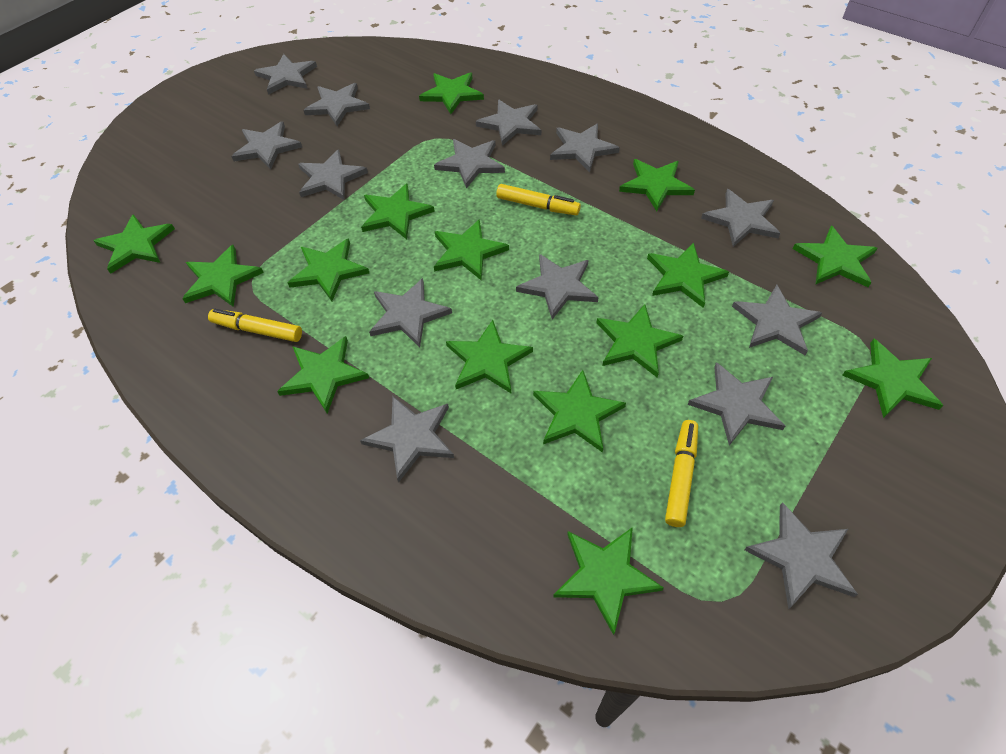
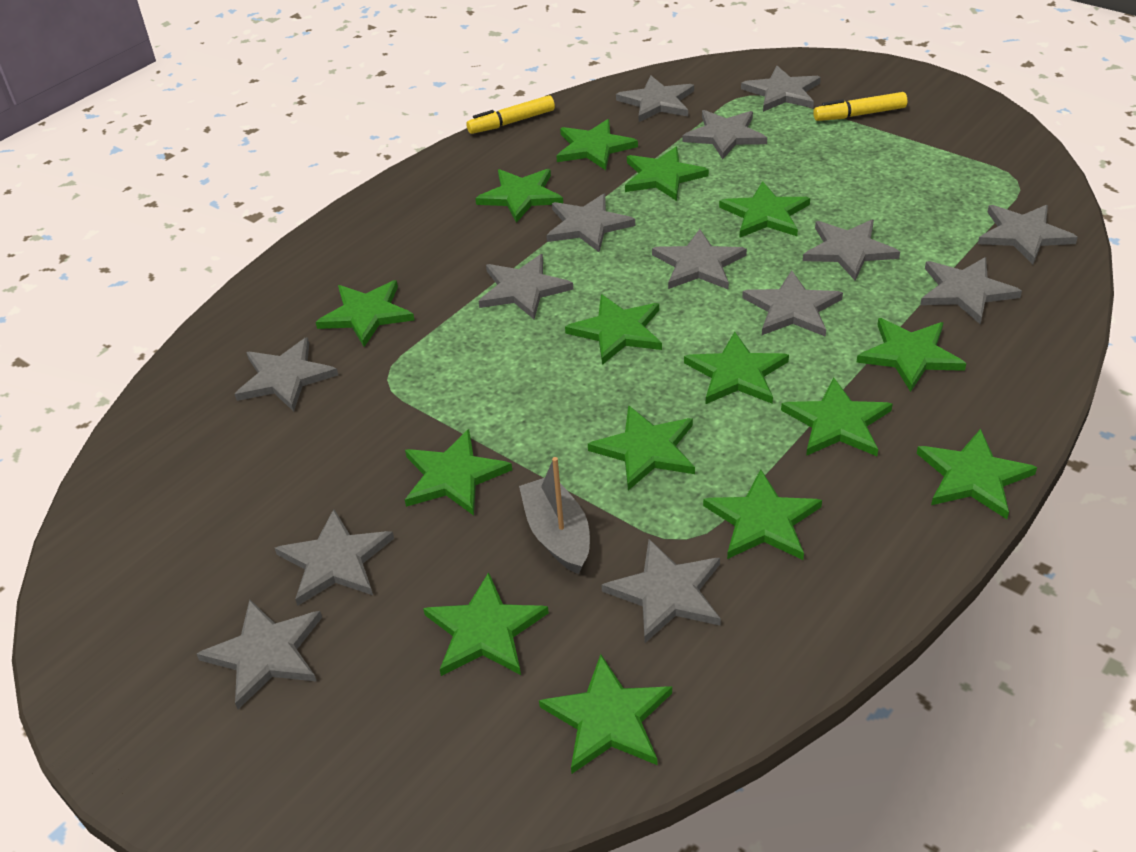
grey boat: none = 0 -> [519,457,590,574] = 1
yellow marker: [208,309,302,342] [496,184,581,215] [665,420,698,527] = 3 -> [466,95,555,134] [813,92,907,121] = 2

